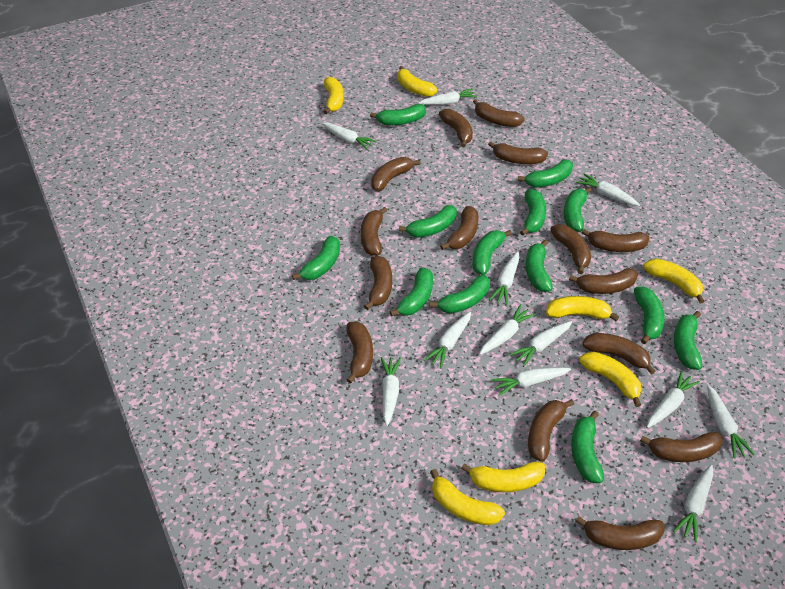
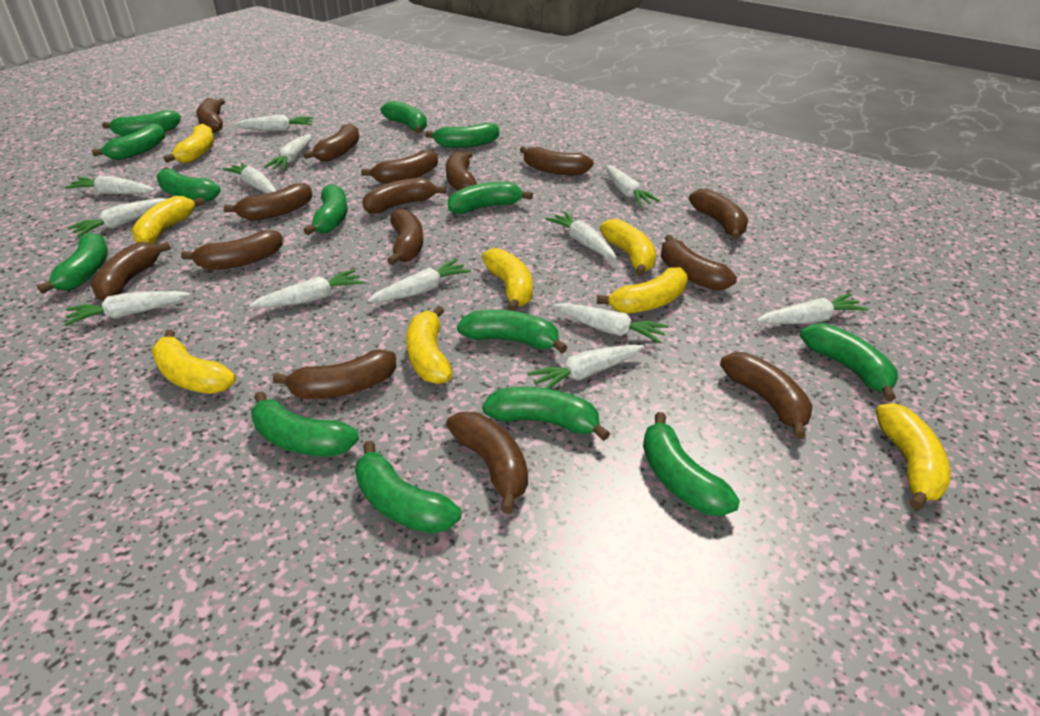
green banana: [292,236,340,280] [370,104,426,125] [390,267,433,317] [399,205,457,238] [430,275,490,314] [472,230,512,275] [518,159,573,188] [520,189,546,236] [525,240,553,292] [563,187,592,232] [571,411,604,483] [634,287,665,344] [674,311,702,370] = 13 -> [37,232,108,294] [92,123,165,160] [102,110,181,136] [156,167,221,202] [251,391,359,456] [303,184,348,235] [355,441,461,534] [380,101,427,133] [425,123,499,148] [448,181,533,214] [457,310,568,353] [482,387,610,441] [643,412,740,516] [800,323,898,401] = 14
white carrot: [322,123,376,150] [381,357,401,426] [419,88,478,105] [424,312,471,369] [479,304,536,355] [489,251,520,305] [491,367,571,396] [510,321,572,367] [576,173,640,206] [647,371,700,428] [673,464,713,542] [707,385,754,458] = 12 -> [64,291,190,326] [65,176,155,194] [68,198,168,237] [223,162,276,194] [234,115,313,131] [249,269,364,308] [264,134,312,170] [367,259,471,302] [527,345,644,389] [546,212,617,259] [553,303,669,343] [606,165,660,206] [756,294,868,324] = 13
yellow banana: [323,77,344,114] [397,66,438,97] [430,469,505,525] [461,462,545,492] [546,296,619,321] [579,351,642,407] [643,259,704,303] = 7 -> [131,196,205,244] [151,330,236,394] [164,124,214,163] [406,306,452,384] [482,248,533,311] [597,267,688,314] [600,219,656,276] [876,403,951,510] = 8

